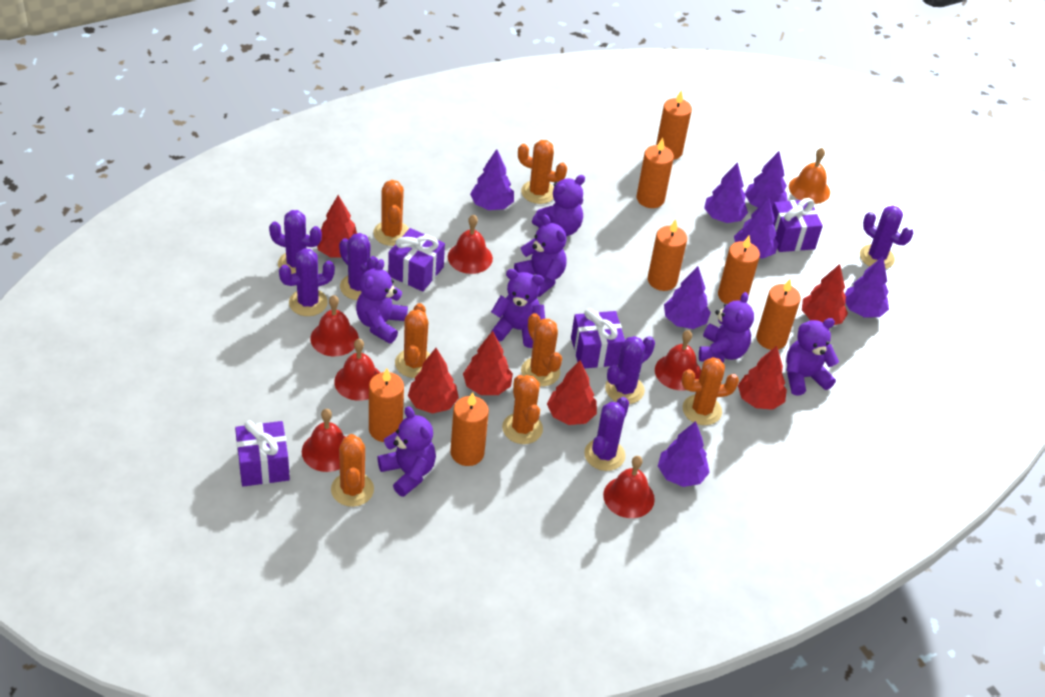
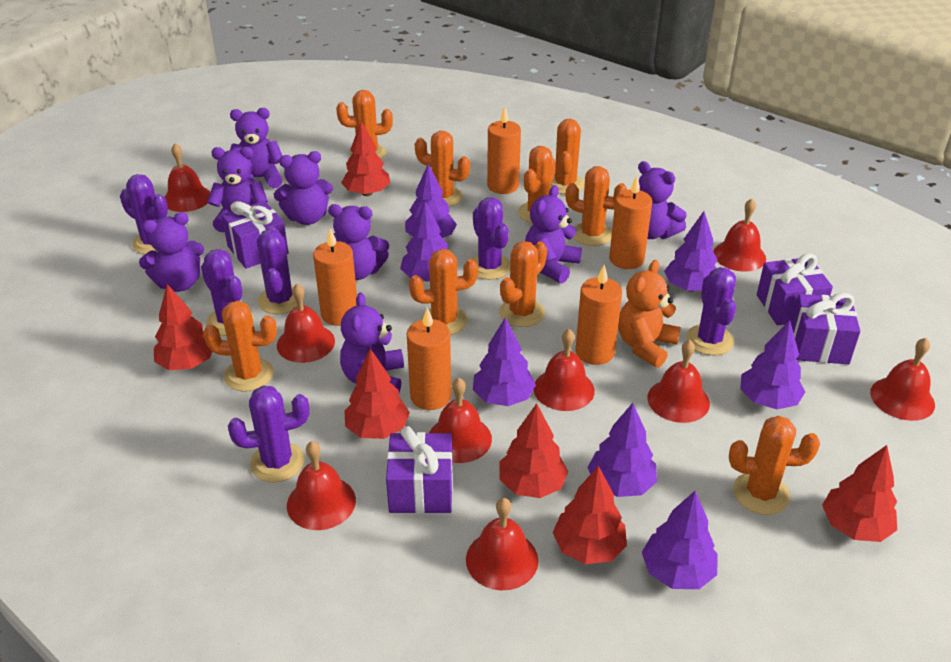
orange bell: [789,148,830,204] = 1 -> none = 0
orange cactus: [331,434,374,507] [373,180,409,246] [395,303,430,378] [502,375,543,444] [518,140,567,204] [521,313,562,386] [682,357,739,425] = 7 -> [203,301,277,392] [336,90,393,159] [409,249,478,335] [415,131,470,207] [499,241,547,327] [518,146,556,223] [550,119,585,194] [566,166,627,246] [729,416,820,515] = 9
orange candle: [369,368,404,442] [450,392,489,466] [637,138,674,208] [648,219,687,291] [656,90,692,160] [718,235,760,304] [756,279,801,350] = 7 -> [313,229,357,326] [407,307,451,410] [487,107,521,194] [576,265,622,365] [609,176,653,269] = 5
orange teddy bear: none = 0 -> [618,260,681,368] = 1
purple teddy bear: [356,259,408,343] [377,406,436,497] [491,269,545,348] [514,215,567,297] [532,175,585,236] [699,292,754,362] [786,318,839,395] = 7 -> [139,212,204,292] [207,147,268,232] [230,108,282,189] [274,151,333,225] [328,204,389,280] [340,293,404,393] [525,185,582,284] [638,161,687,239] = 8
red bell: [302,409,346,472] [310,295,359,356] [334,339,380,401] [448,214,493,274] [603,456,655,518] [655,330,701,391] = 6 -> [164,143,210,212] [277,284,335,363] [287,441,356,530] [429,378,492,463] [466,498,538,591] [534,329,595,411] [647,340,710,423] [714,199,766,272] [870,338,935,421] = 9

